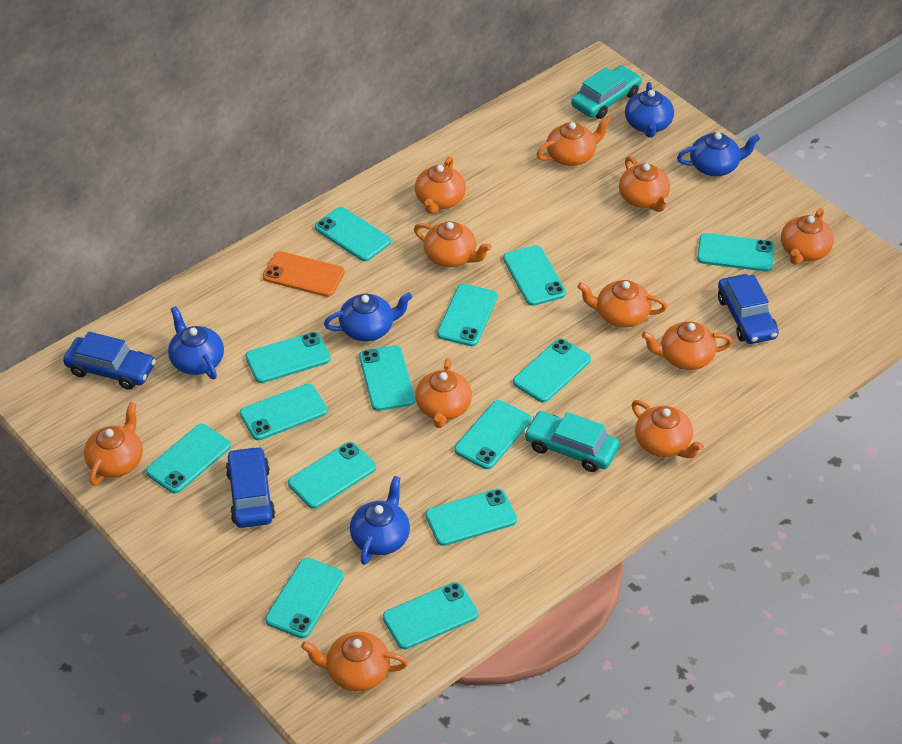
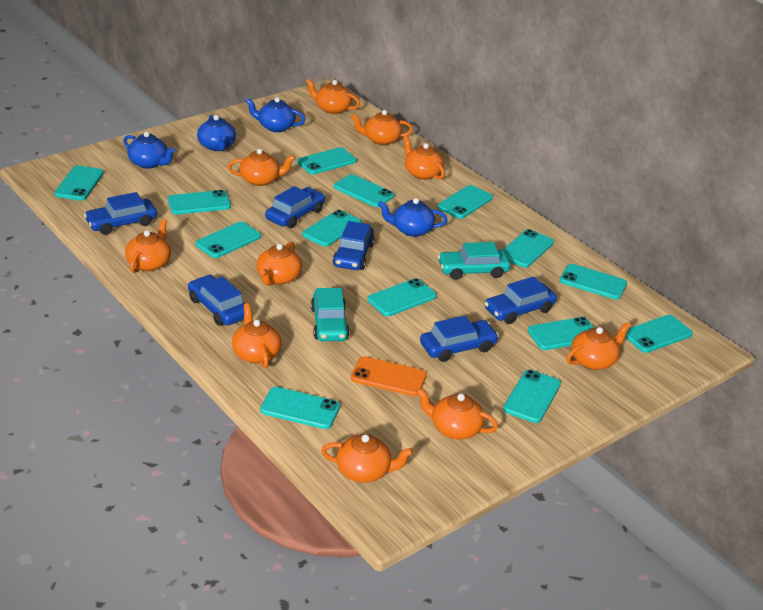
blue car: [63,332,156,390] [226,446,275,528] [718,274,779,344] = 3 -> [84,192,157,235] [188,275,245,326] [265,186,325,228] [333,221,374,270] [420,316,499,362] [485,277,557,324] = 6
blue teapot: [168,306,224,379] [324,292,412,342] [350,476,410,565] [625,82,674,138] [677,132,760,176] = 5 -> [123,131,175,169] [197,115,236,151] [246,97,306,132] [378,198,448,237] = 4
orange teapot: [84,402,143,486] [301,632,408,691] [414,221,491,267] [415,157,466,214] [415,358,472,428] [537,117,611,166] [578,280,667,328] [619,156,670,212] [632,400,704,458] [642,321,733,370] [781,208,834,265] = 11 -> [125,219,171,273] [228,149,295,186] [232,303,282,368] [256,242,302,285] [306,79,360,114] [321,434,413,483] [351,110,413,145] [403,136,445,180] [416,388,498,440] [566,322,631,370] = 10

